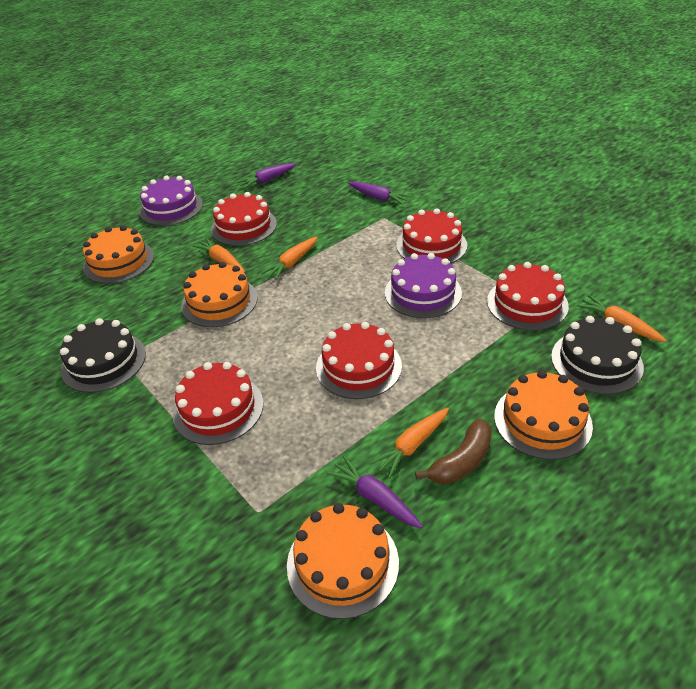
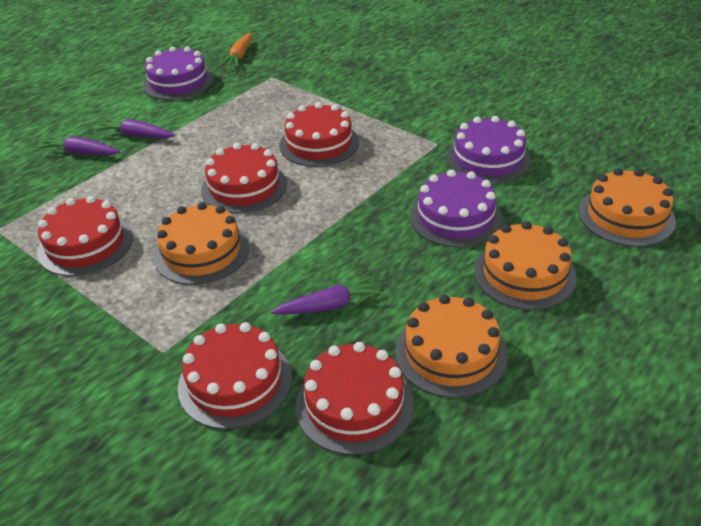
black cake: [60,318,146,393] [551,316,644,394] = 2 -> none = 0
brown banana: [415,418,492,484] = 1 -> none = 0
orange carrot: [192,237,245,273] [261,237,318,280] [370,408,449,479] [577,295,667,342] = 4 -> [221,33,252,67] = 1
purple cake: [139,176,203,226] [385,253,462,318] = 2 -> [143,46,214,100] [410,169,502,247] [446,116,531,184] = 3

